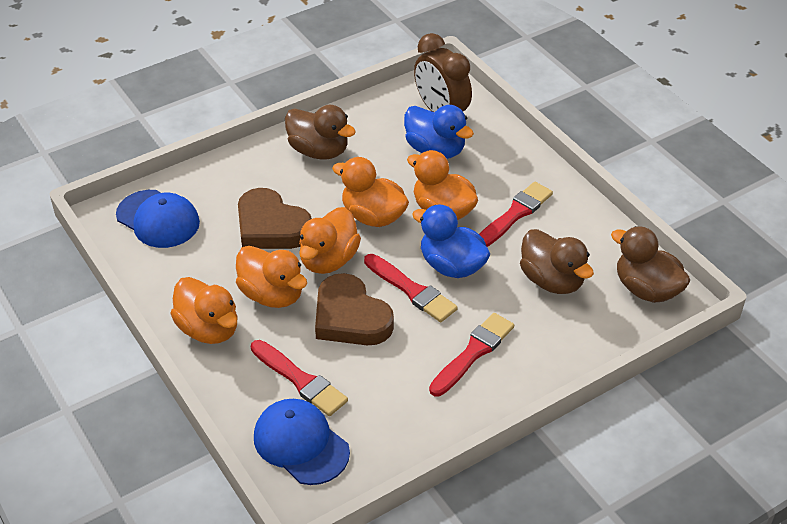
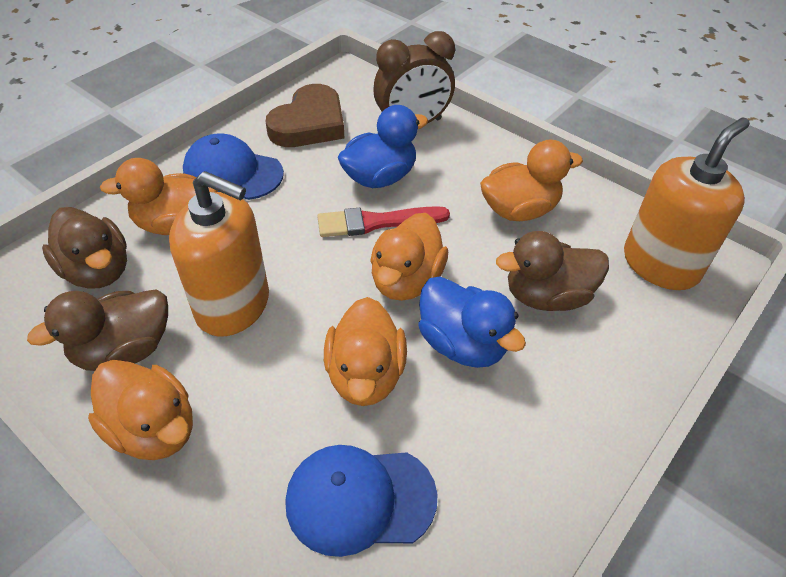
brown heart: [238,188,312,249] [315,273,394,345] = 2 -> [266,84,345,147] = 1
orange soap dispenser: none = 0 -> [169,171,269,336] [624,117,750,290] = 2
red brush: [251,340,348,416] [364,254,458,322] [429,313,514,396] [479,182,553,247] = 4 -> [317,206,450,237] = 1

